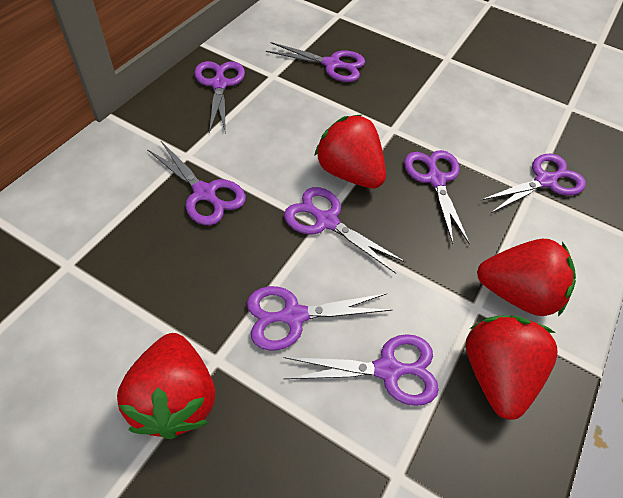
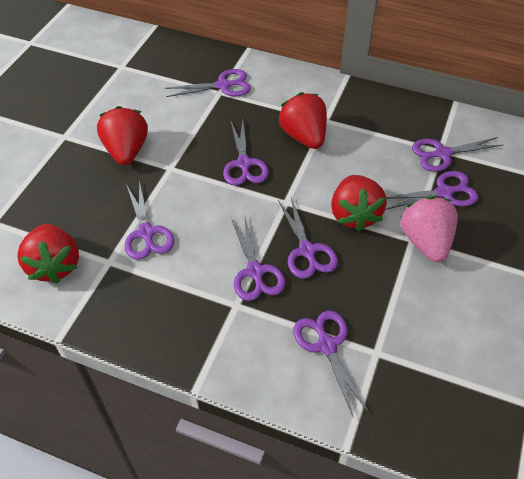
pink strawberry: none = 0 -> [400,196,458,262] = 1

